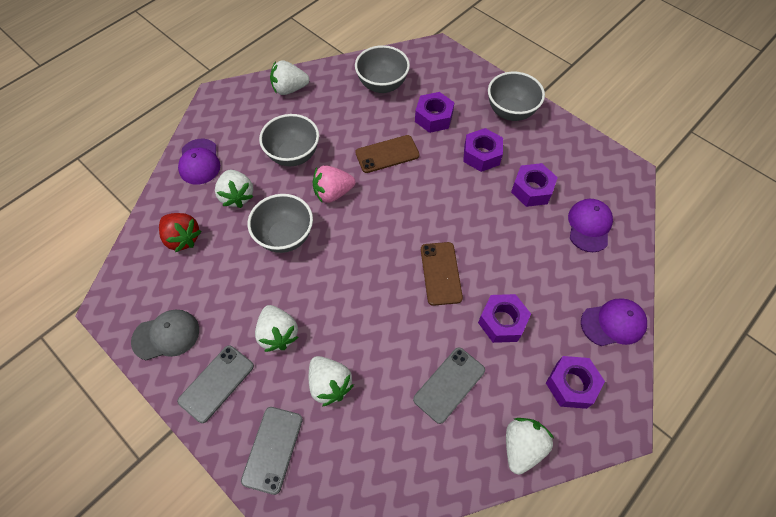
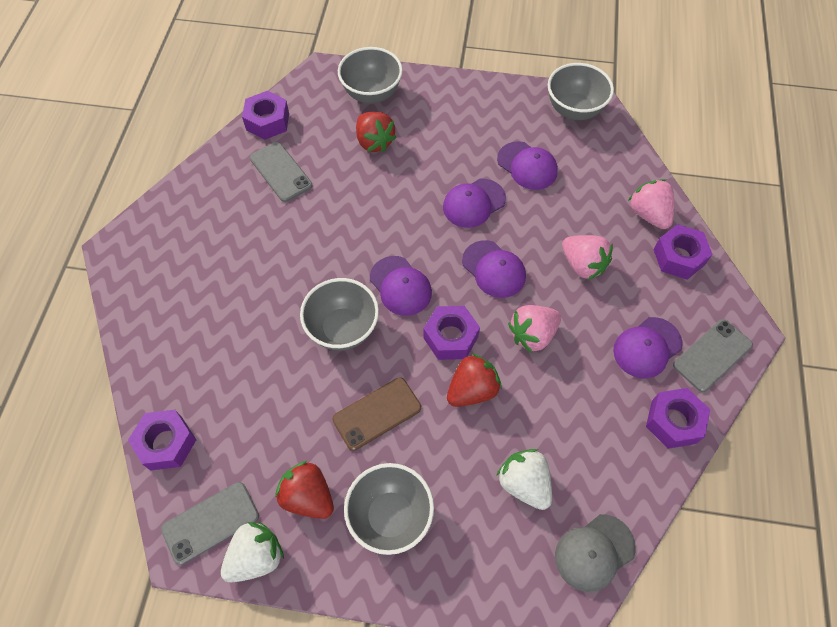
brown phone: [355,135,420,173] [421,242,463,306] = 2 -> [332,377,421,451] = 1
pink strawberry: [313,165,356,203] = 1 -> [508,305,561,353] [562,235,613,280] [628,179,674,229] = 3
purple cap: [178,139,220,185] [568,199,613,252] [581,298,647,346] = 3 -> [370,256,432,316] [443,179,506,228] [462,240,526,298] [497,141,558,190] [613,317,683,378] = 5
red strawberry: [159,213,201,252] = 1 -> [275,461,334,519] [356,112,397,152] [447,353,502,407] = 3
white strawberry: [215,170,254,208] [255,305,299,352] [270,60,309,95] [309,356,354,406] [506,418,554,475] = 5 -> [221,522,284,582] [496,449,552,510] = 2

